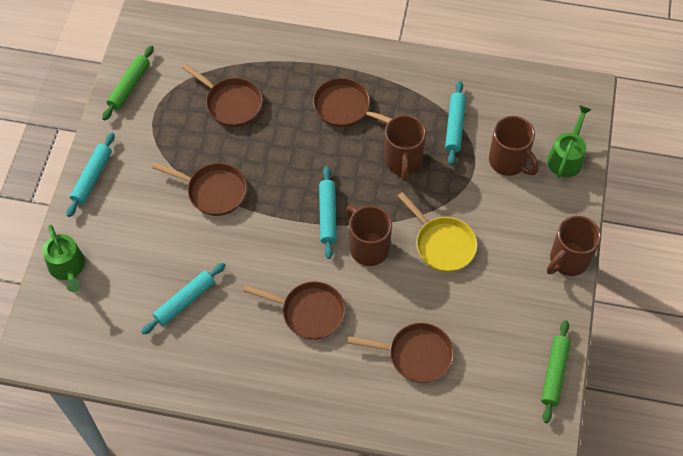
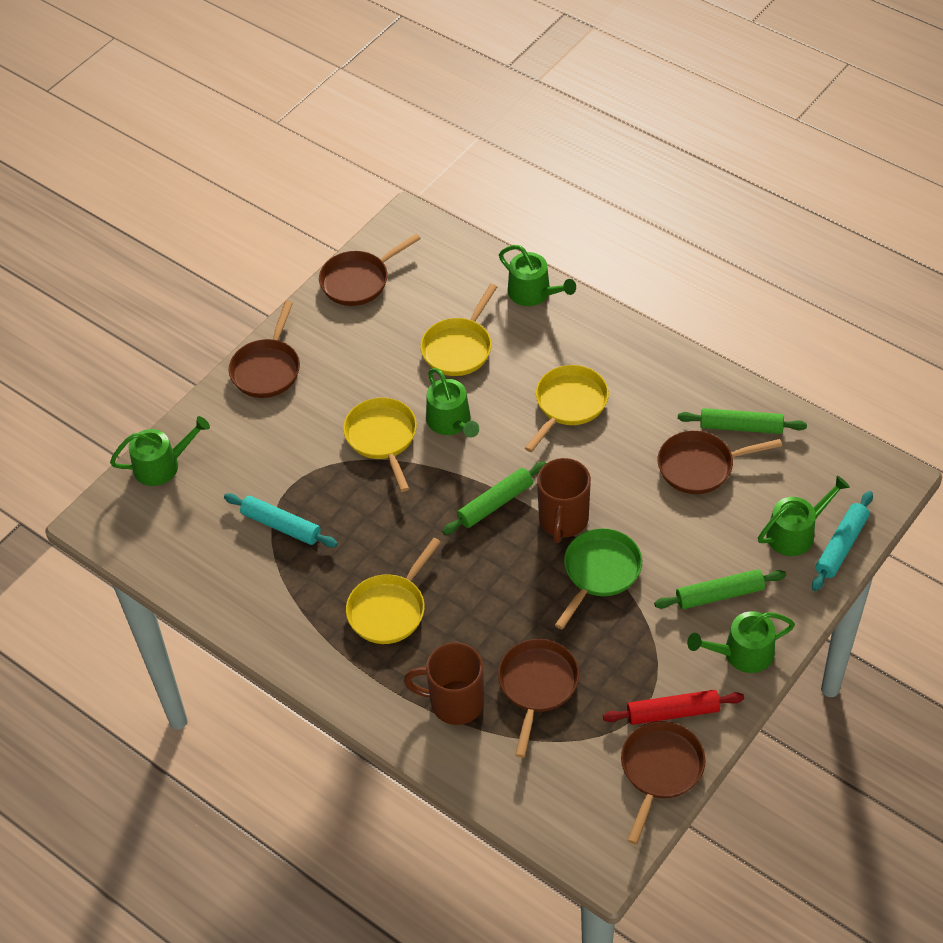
brown mug: [346,206,392,266] [384,115,426,181] [489,116,539,176] [547,216,601,276] = 4 -> [404,642,484,725] [537,458,591,543] = 2
green pan: none = 0 -> [555,528,642,629] = 1
green rolling pin: [102,45,154,120] [541,320,571,423] = 2 -> [442,461,546,535] [654,569,786,609] [678,408,807,434] = 3
green watering can: [42,224,85,292] [547,105,592,178] = 2 -> [110,416,210,486] [426,368,479,438] [499,245,576,306] [687,611,795,673] [758,476,850,556] = 5
red rolling pin: none = 0 -> [603,690,744,725] = 1
turquoise rolling pin: [67,133,115,217] [141,263,226,335] [319,166,337,259] [445,81,466,165] = 4 -> [224,493,338,548] [812,491,873,591] = 2
yellow pan: [398,192,477,272] = 1 -> [343,397,417,492] [346,538,441,644] [420,284,497,376] [525,365,609,452] = 4

